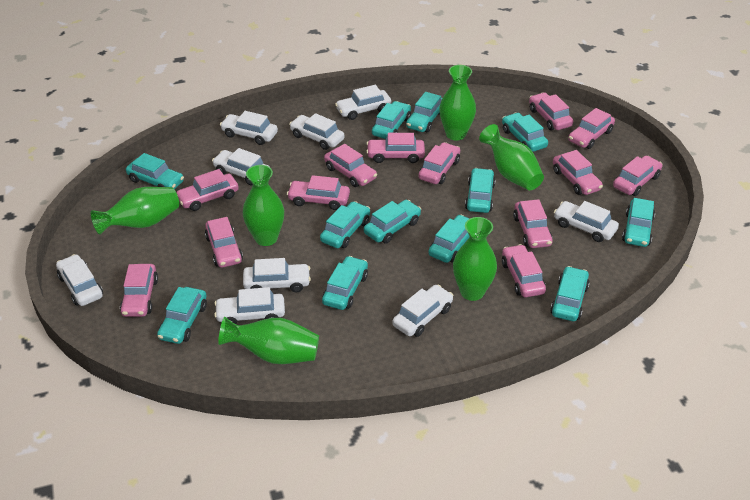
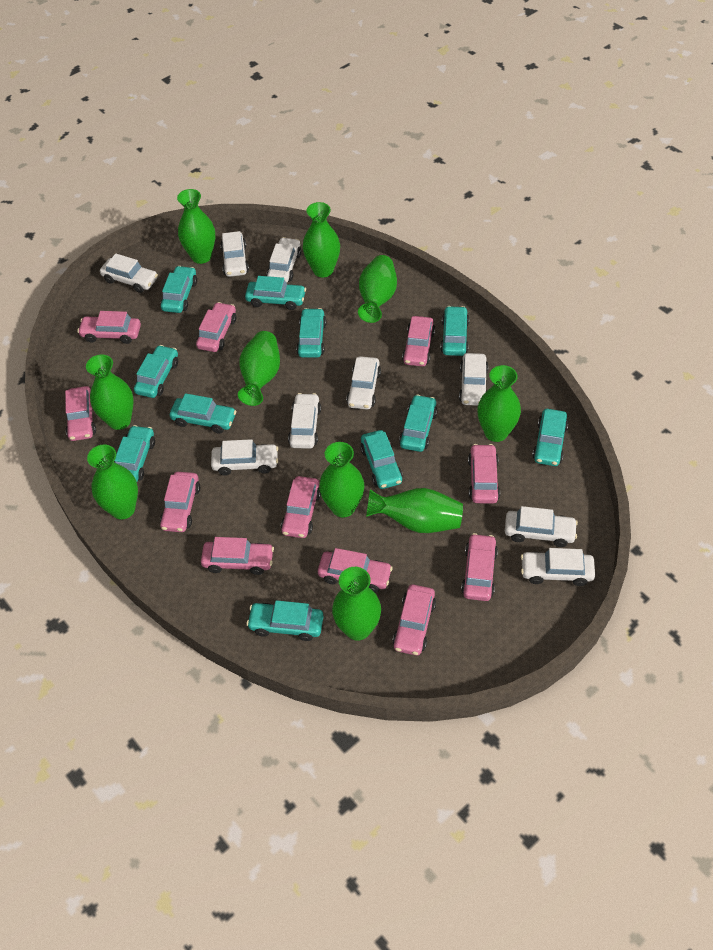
green vase: [91,187,179,235] [218,317,319,364] [243,165,284,246] [439,65,476,140] [453,217,497,301] [479,124,544,190] = 6 -> [86,354,134,430] [87,444,138,519] [177,189,215,264] [238,331,280,406] [303,202,340,277] [319,442,364,517] [332,567,381,641] [358,255,397,323] [366,488,463,533] [477,365,521,442] = 10
pink car: [120,264,158,317] [176,169,239,211] [205,217,243,268] [287,175,350,210] [324,144,377,187] [366,133,425,163] [418,142,460,184] [502,244,546,297] [513,199,553,248] [529,92,573,130] [553,150,603,195] [568,108,615,149] [613,156,663,196] = 13 -> [65,386,96,441] [77,311,141,344] [160,472,200,532] [196,302,236,352] [201,537,274,575] [281,476,321,538] [318,548,393,593] [393,584,436,656] [402,316,435,367] [461,533,498,601] [468,444,500,504] = 11
turquoise car: [126,153,184,189] [157,287,207,344] [320,201,370,248] [322,256,368,310] [364,200,421,243] [372,101,411,139] [406,92,442,132] [428,215,470,263] [465,168,496,213] [502,113,548,152] [550,266,590,321] [622,198,655,247] = 12 -> [115,425,155,482] [134,345,178,398] [161,266,197,313] [170,393,236,434] [245,276,306,310] [246,600,324,641] [296,308,326,358] [360,430,403,489] [399,394,437,452] [440,306,469,356] [532,409,568,466] = 11

